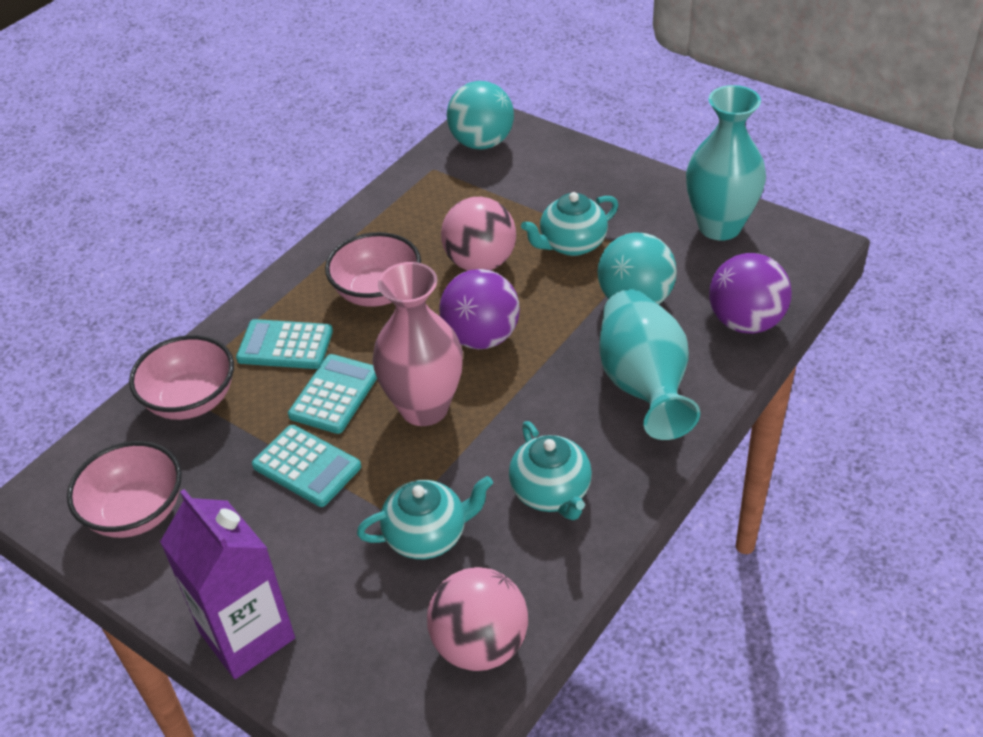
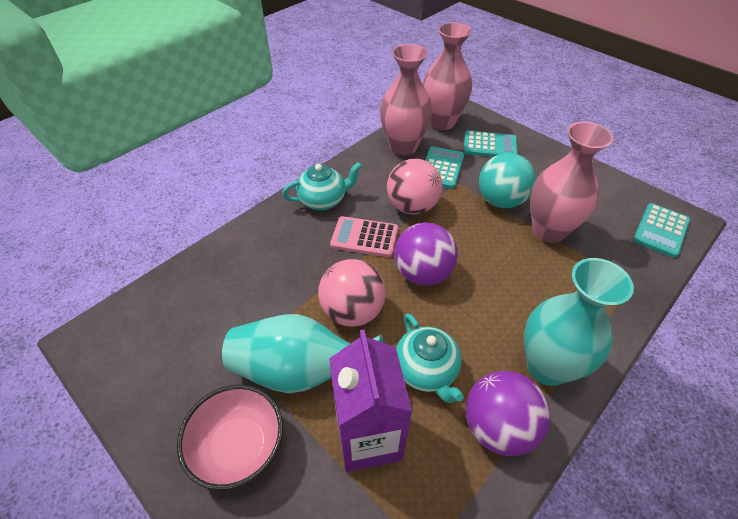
pink bowl: [67,441,182,538] [129,335,234,420] [325,232,421,307] = 3 -> [177,384,283,490] = 1
pink calculator: none = 0 -> [330,216,398,257] = 1
pink vase: [372,262,463,426] = 1 -> [380,44,432,155] [423,22,472,130] [530,122,613,243] = 3
turquoise ball: [447,81,514,150] [597,232,677,305] = 2 -> [479,153,536,208] = 1
turquoise teapot: [357,476,493,559] [509,421,592,520] [521,192,618,256] = 3 -> [282,162,362,210] [396,313,464,403] = 2

